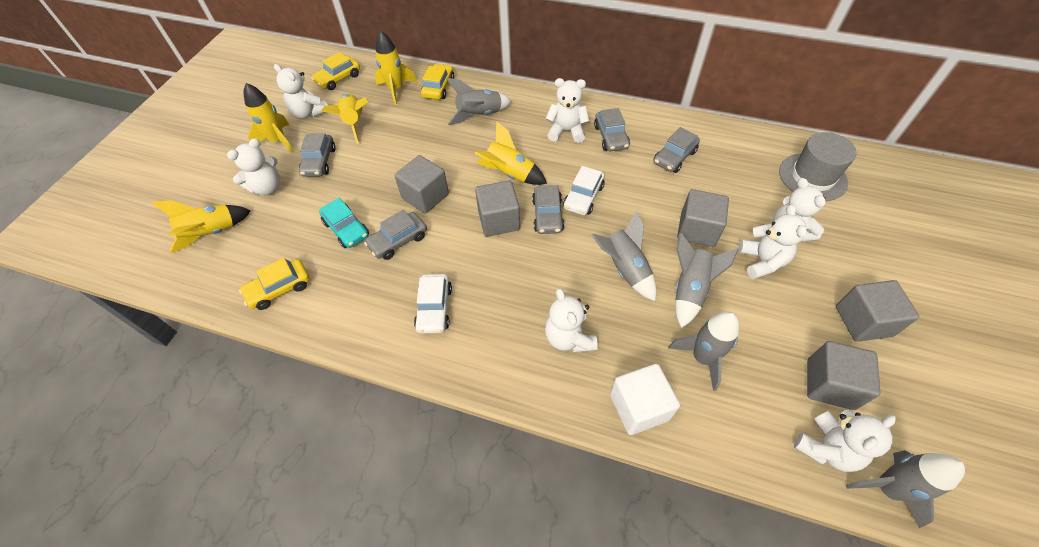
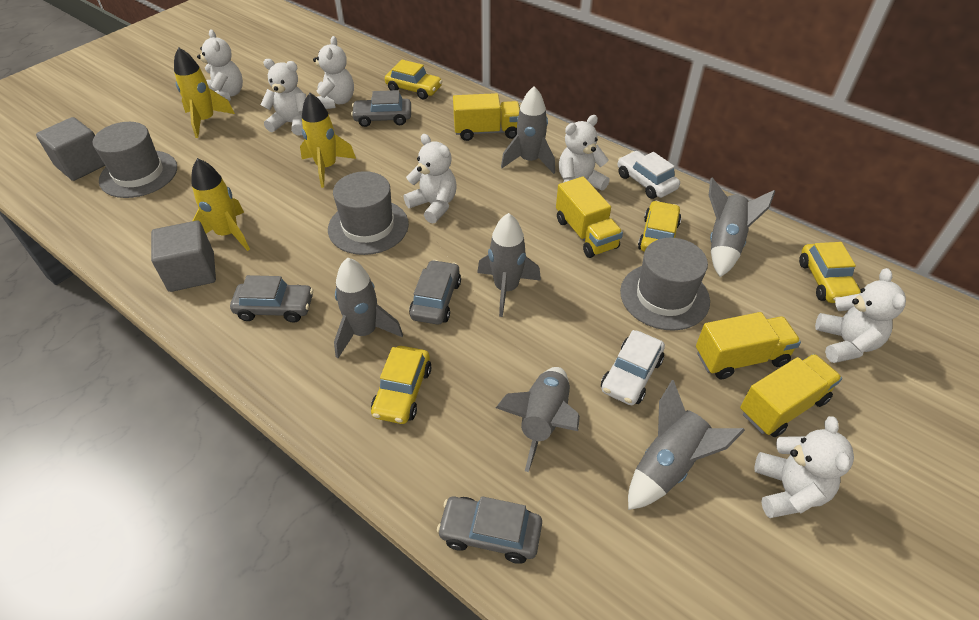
grey car: [299,133,336,177] [364,210,427,260] [532,185,564,234] [594,108,630,151] [653,127,700,173] = 5 -> [230,275,313,323] [351,90,411,127] [409,260,461,325] [437,496,542,564] = 4
grey cube: [394,155,449,214] [475,181,520,237] [677,189,729,247] [807,341,881,410] [836,280,919,342] = 5 -> [36,117,105,181] [151,221,216,292] = 2
grey hat: [779,132,857,201] = 1 -> [92,122,177,198] [328,171,409,255] [620,238,710,331] = 3
grey rocket: [446,78,512,125] [591,211,657,301] [668,312,739,391] [675,233,739,328] [846,450,965,528] = 5 -> [334,258,403,358] [477,213,541,317] [496,367,580,472] [501,86,555,174] [628,380,745,510] [709,177,775,277] = 6
turquoise car: [319,198,369,248] = 1 -> none = 0
white cube: [610,364,680,435] = 1 -> none = 0
yellow car: [239,258,310,310] [311,52,360,90] [421,64,454,100] = 3 -> [371,346,431,424] [385,60,442,99] [638,201,681,252] [799,242,860,303] = 4
yellow rocket: [152,200,251,253] [244,83,294,153] [322,94,369,143] [375,31,417,105] [474,121,547,185] = 5 -> [174,47,235,138] [192,158,250,251] [300,93,356,188] = 3
yellow truck: none = 0 -> [453,93,520,141] [556,176,623,258] [696,312,801,379] [740,354,842,437] = 4

